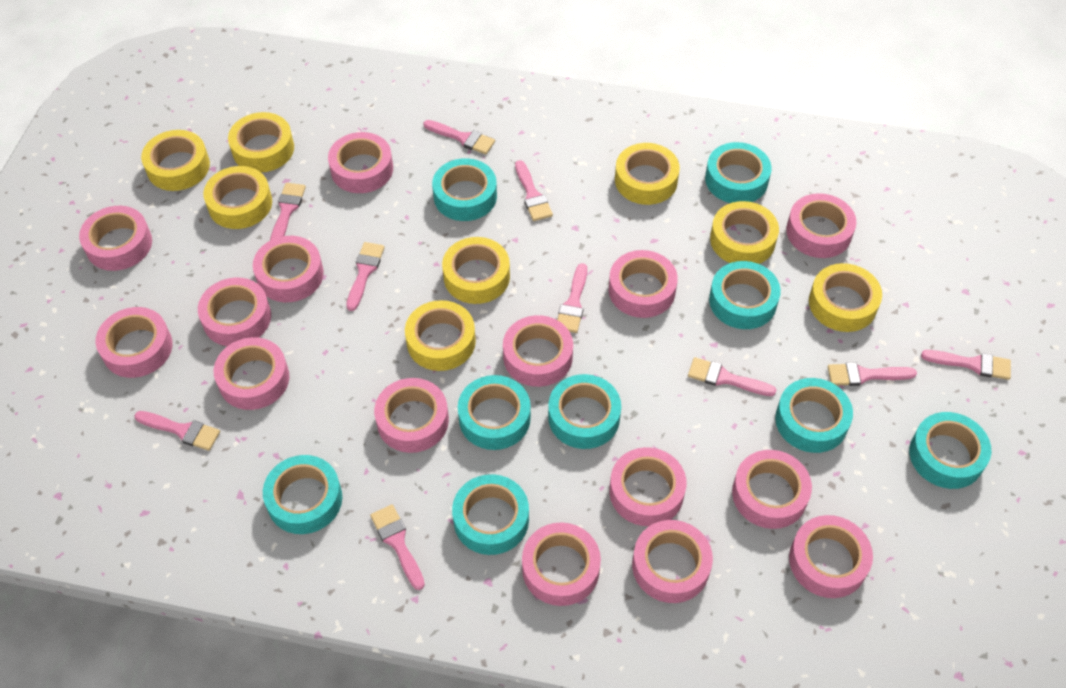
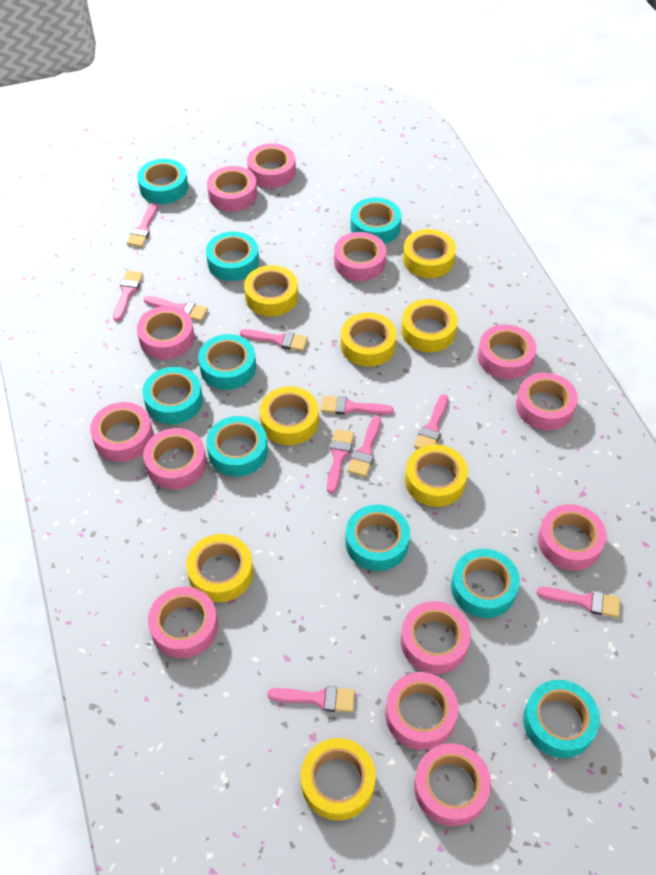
pink tape: [79,206,152,271] [96,307,173,378] [198,277,271,346] [214,337,290,410] [253,236,324,302] [328,132,393,193] [374,378,449,453] [503,315,573,387] [522,522,601,606] [609,250,678,318] [609,447,686,526] [632,520,713,603] [732,450,812,529] [786,193,857,258] [789,515,873,598] = 15 -> [90,402,153,462] [137,306,195,360] [143,428,207,489] [148,587,218,658] [207,166,257,212] [247,143,296,188] [334,232,386,281] [385,672,458,750] [401,601,471,674] [414,743,491,826] [478,324,537,379] [516,372,578,430] [538,504,607,571] = 13

